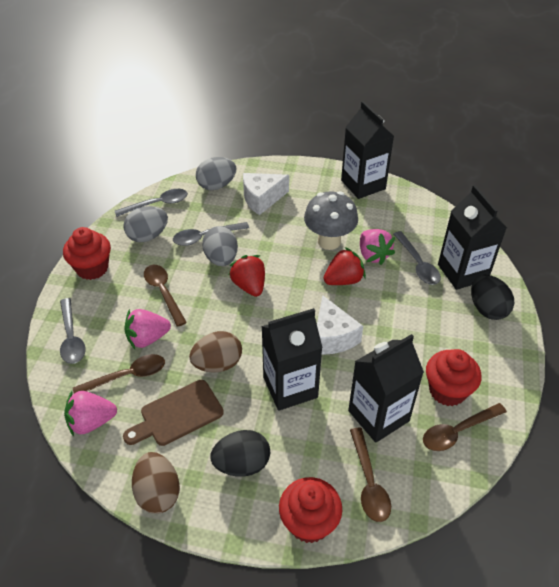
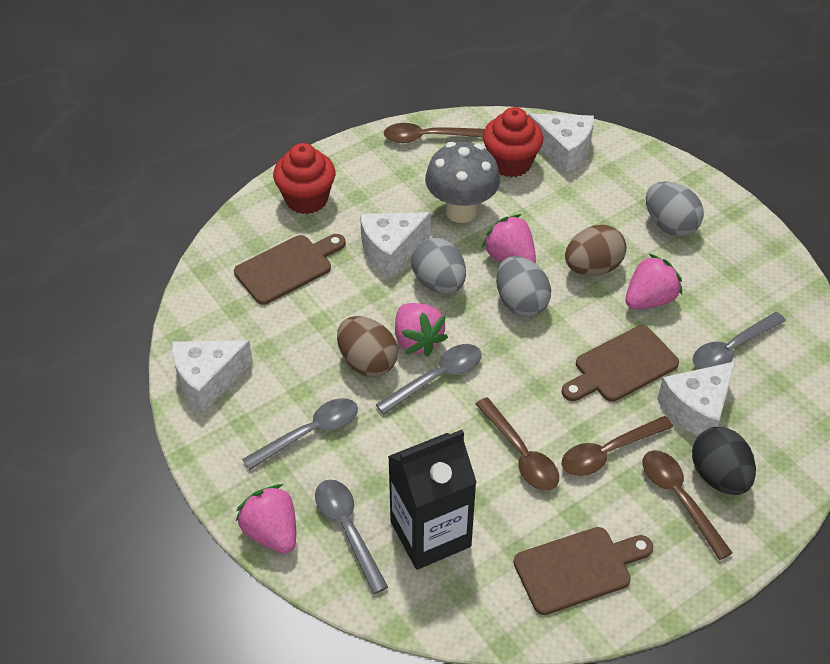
black carton: [261,308,323,411] [341,101,394,199] [348,334,424,443] [438,185,507,290] = 4 -> [388,430,477,570] = 1
black egg: [210,430,270,477] [471,275,514,320] = 2 -> [692,427,756,495] = 1
brown cutting board: [123,380,224,446] = 1 -> [234,234,346,305] [513,527,653,615] [562,325,679,402] = 3
pink strawberry: [64,391,117,436] [124,309,171,349] [360,229,395,265] = 3 -> [236,484,296,554] [395,303,448,356] [482,214,536,263] [625,253,682,309] = 4
red cupcake: [63,227,111,280] [279,477,342,543] [426,349,481,406] = 3 -> [273,143,335,214] [483,107,543,177] = 2
red strawberry: [229,255,265,297] [324,247,366,285] = 2 -> none = 0
white cheese: [243,173,289,215] [317,295,363,355] = 2 -> [172,340,253,413] [360,212,431,278] [528,114,594,174] [657,361,736,437] = 4

